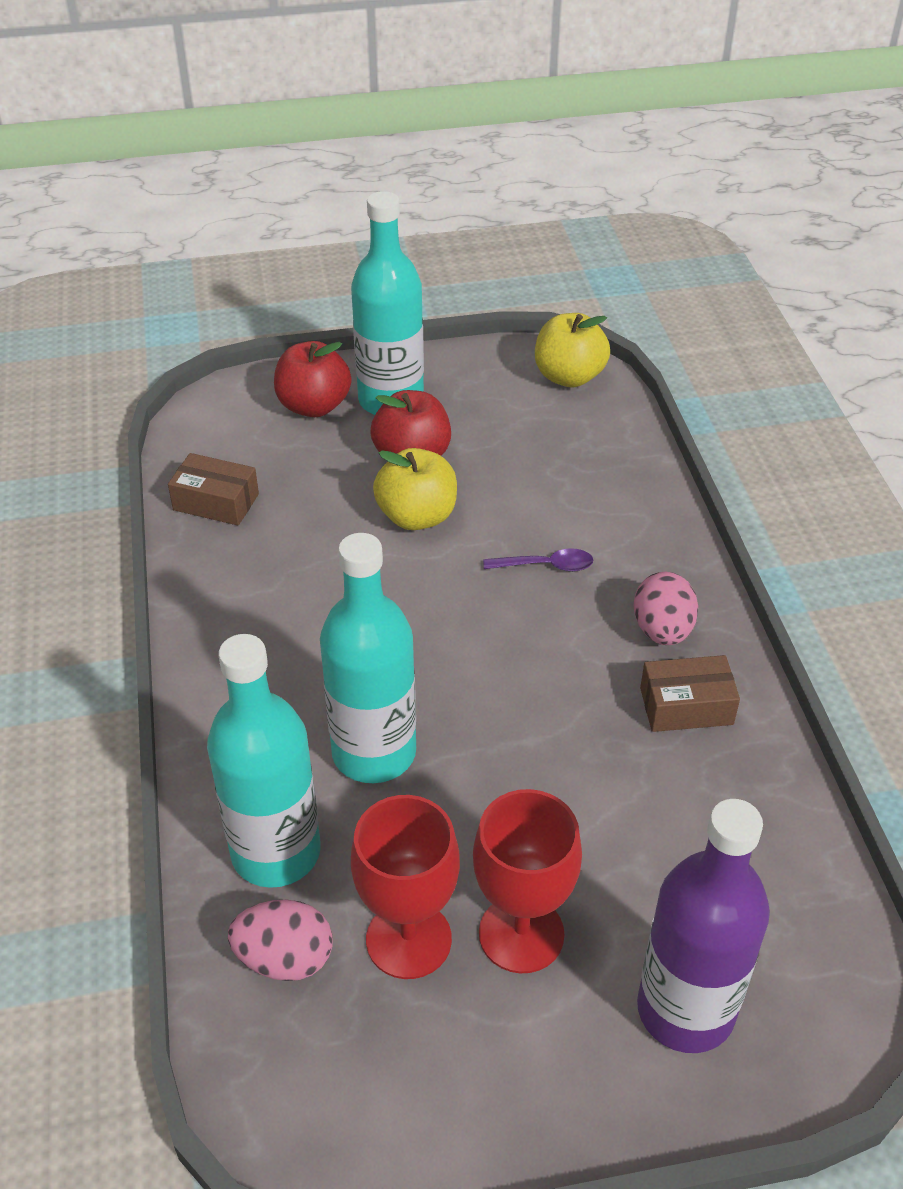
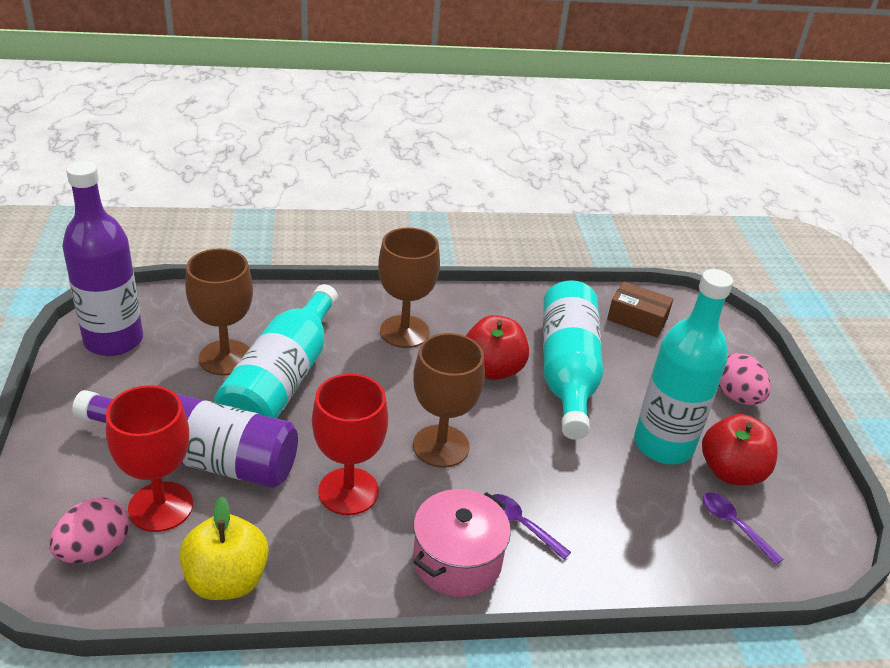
brown box: [168,453,259,526] [640,655,740,732] = 2 -> [607,281,673,337] = 1
brown goblet: none = 0 -> [185,249,253,376] [378,227,440,348] [413,333,485,468] = 3
pink pot: none = 0 -> [413,489,511,597] = 1
purple bottle: [637,799,770,1053] = 1 -> [62,161,143,356] [72,390,298,488] = 2
purple spoon: [483,548,593,572] = 1 -> [492,494,571,560] [702,492,784,565] = 2
yellow apple: [373,448,457,530] [535,313,610,387] = 2 -> [179,496,269,600] = 1

